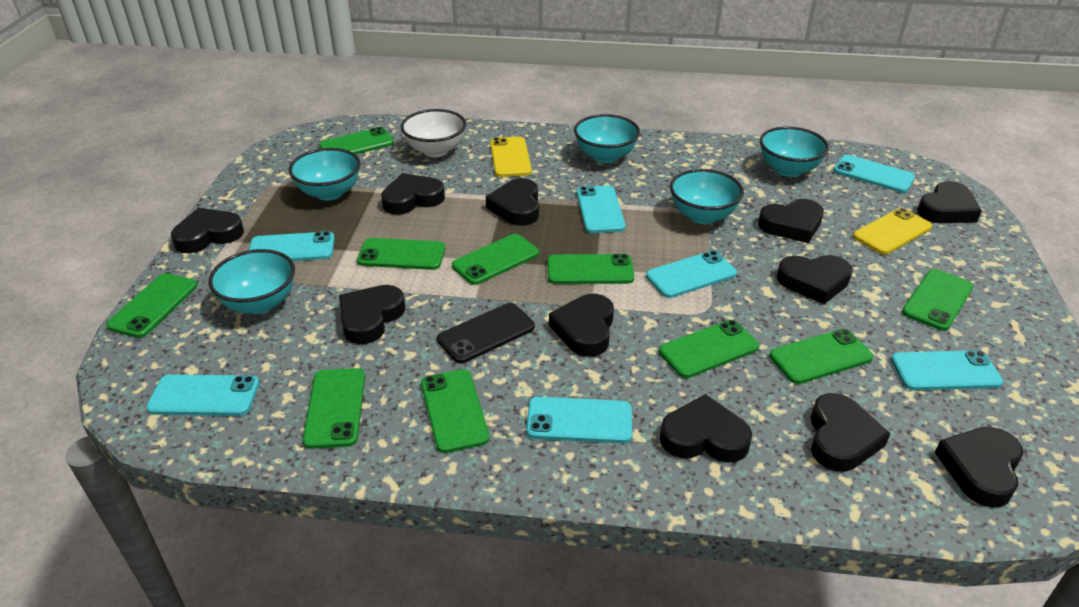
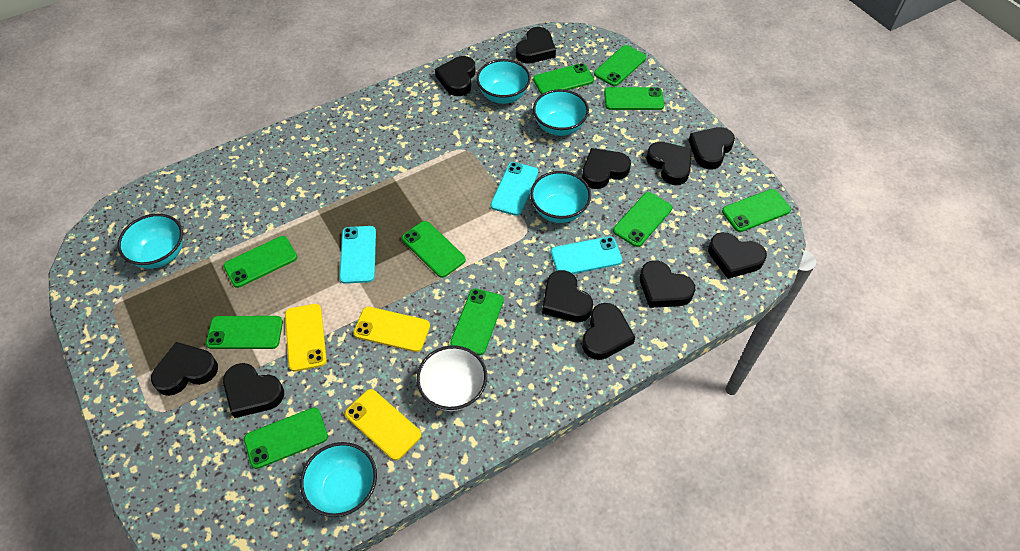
black phone: [437,303,535,363] = 1 -> none = 0
turquoise phone: [146,375,260,416] [249,231,335,261] [526,397,632,443] [577,186,625,233] [646,251,737,298] [833,155,915,193] [891,350,1003,390] = 7 -> [339,226,376,284] [491,162,538,216] [551,237,622,274] = 3
yellow phone: [490,137,532,177] [853,208,932,255] = 2 -> [285,304,327,372] [345,389,421,460] [353,307,430,352] = 3

